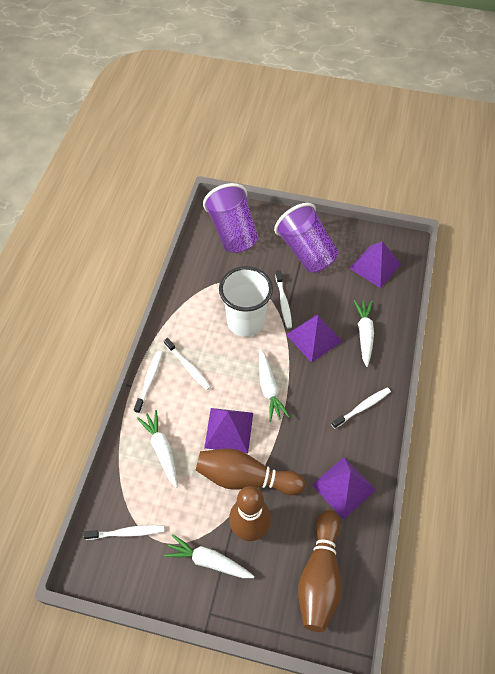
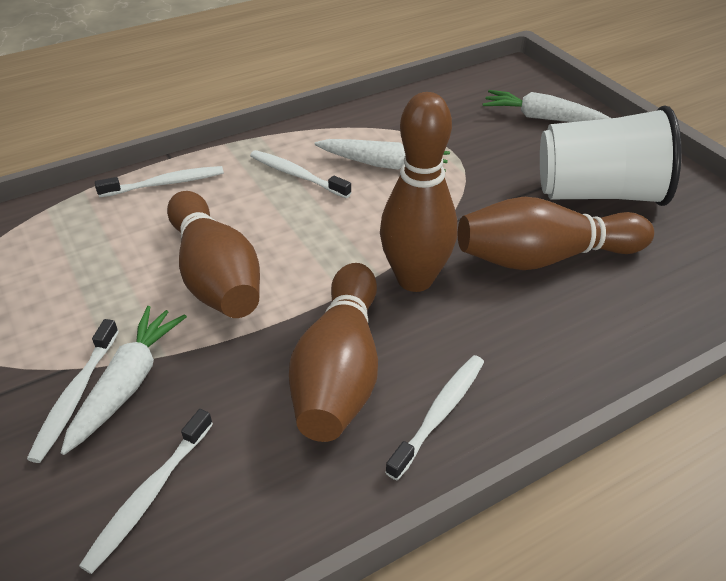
brown bowling pin: [196,449,306,495] [229,486,271,541] [298,510,342,632] = 3 -> [167,191,260,318] [289,263,378,442] [380,92,457,292] [458,197,654,270] = 4
purple cup: [203,183,258,253] [274,203,338,273] = 2 -> none = 0
purple pyramid: [204,408,253,453] [286,314,343,363] [312,457,376,520] [349,241,401,288] = 4 -> none = 0
white carrot: [137,410,178,488] [164,534,254,578] [259,349,290,422] [354,300,374,367] = 4 -> [61,306,187,455] [315,139,450,171] [483,90,610,122] = 3

